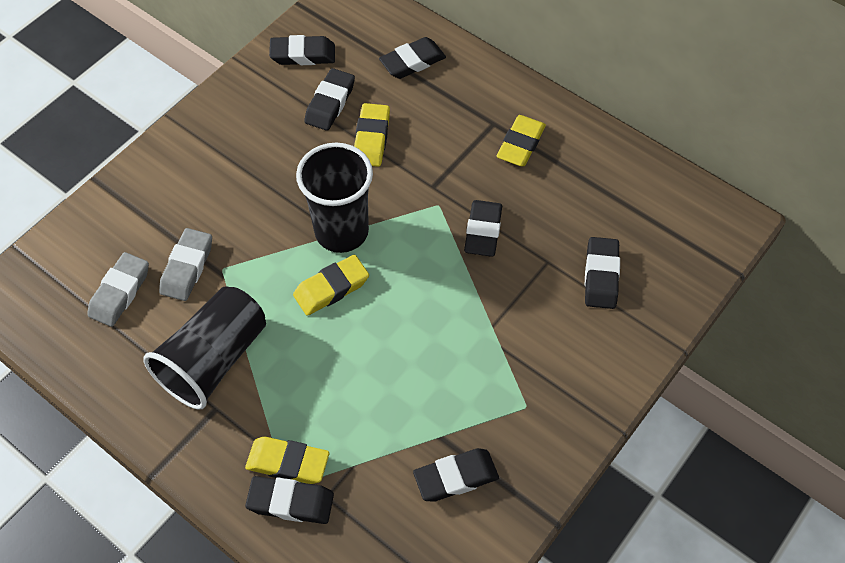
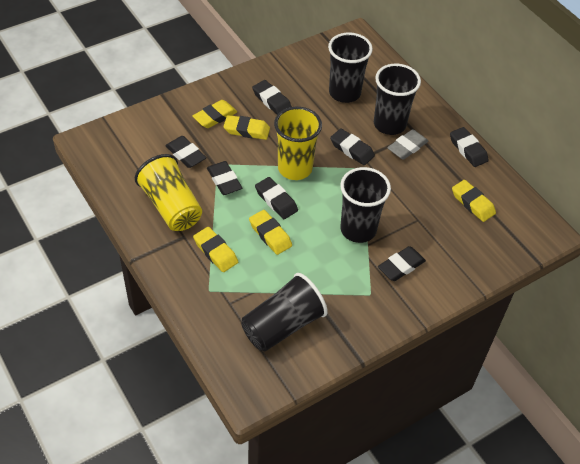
black cup: [143,286,266,409] [296,143,373,253] = 2 -> [241,273,328,351] [328,32,373,103] [340,167,391,243] [374,64,421,135] = 4
grey eraser: [87,252,149,327] [159,228,212,301] = 2 -> [387,129,428,160] = 1
yellow cup: none = 0 -> [135,154,202,231] [274,107,322,180] = 2
yellow eraser: [245,437,329,484] [293,255,369,316] [354,103,390,167] [497,115,546,166] = 4 -> [192,100,237,128] [193,227,238,272] [223,115,270,140] [249,210,292,255] [452,180,496,222] = 5

